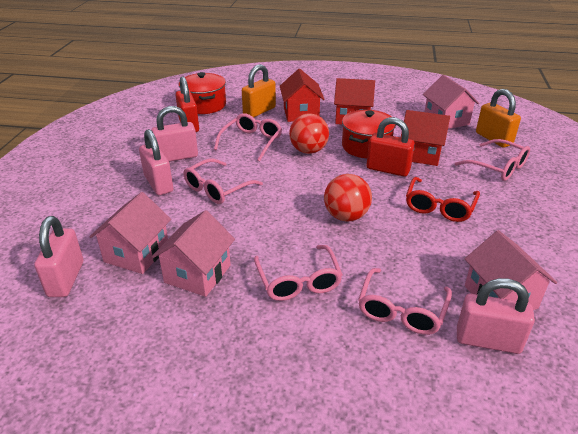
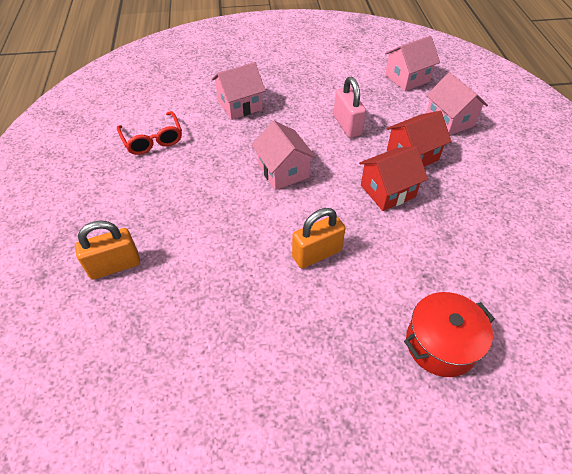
pink glasses: [183,159,263,204] [214,113,282,161] [254,245,343,301] [358,268,452,335] [455,139,530,181] = 5 -> none = 0
pink padlock: [34,216,83,297] [139,129,173,195] [151,106,198,162] [457,278,535,354] = 4 -> [334,77,366,138] = 1
red ball: [289,113,329,154] [324,174,372,221] = 2 -> none = 0
red house: [280,69,324,122] [334,78,375,125] [401,110,450,166] = 3 -> [359,146,428,211] [386,111,452,167] = 2
red padlock: [176,77,199,132] [367,117,415,177] = 2 -> none = 0
red pot: [179,72,226,114] [342,110,396,158] = 2 -> [404,292,495,377] = 1

